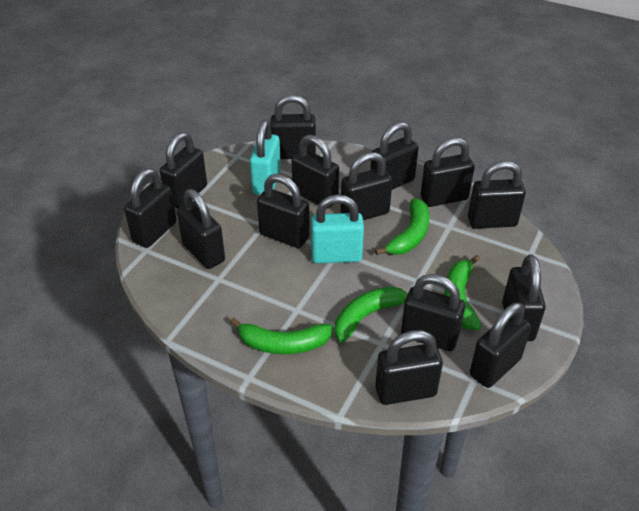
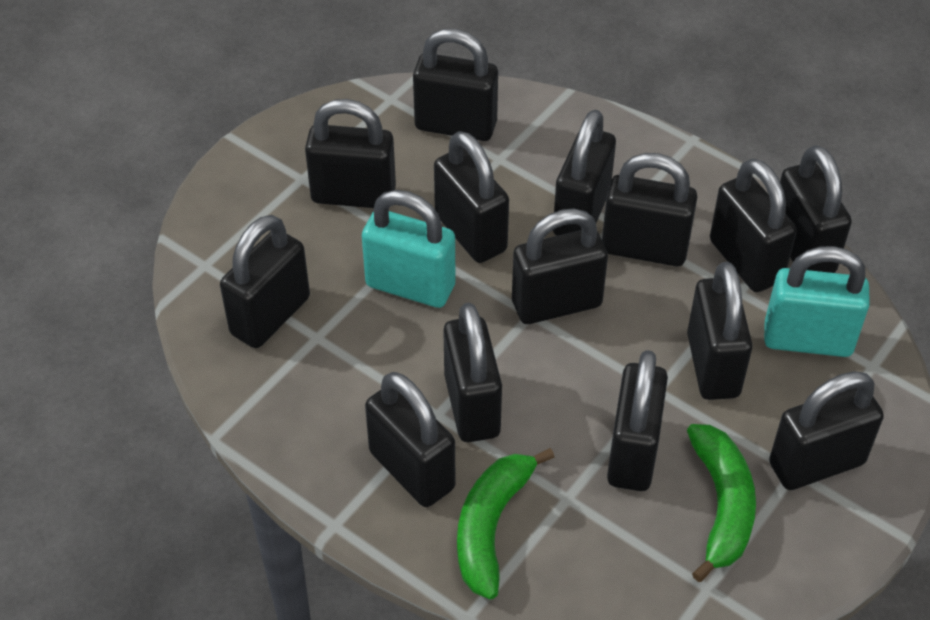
green banana: [230,317,333,354] [335,286,408,342] [375,198,430,255] [444,255,482,330] = 4 -> [457,448,555,599] [687,424,756,582] = 2

